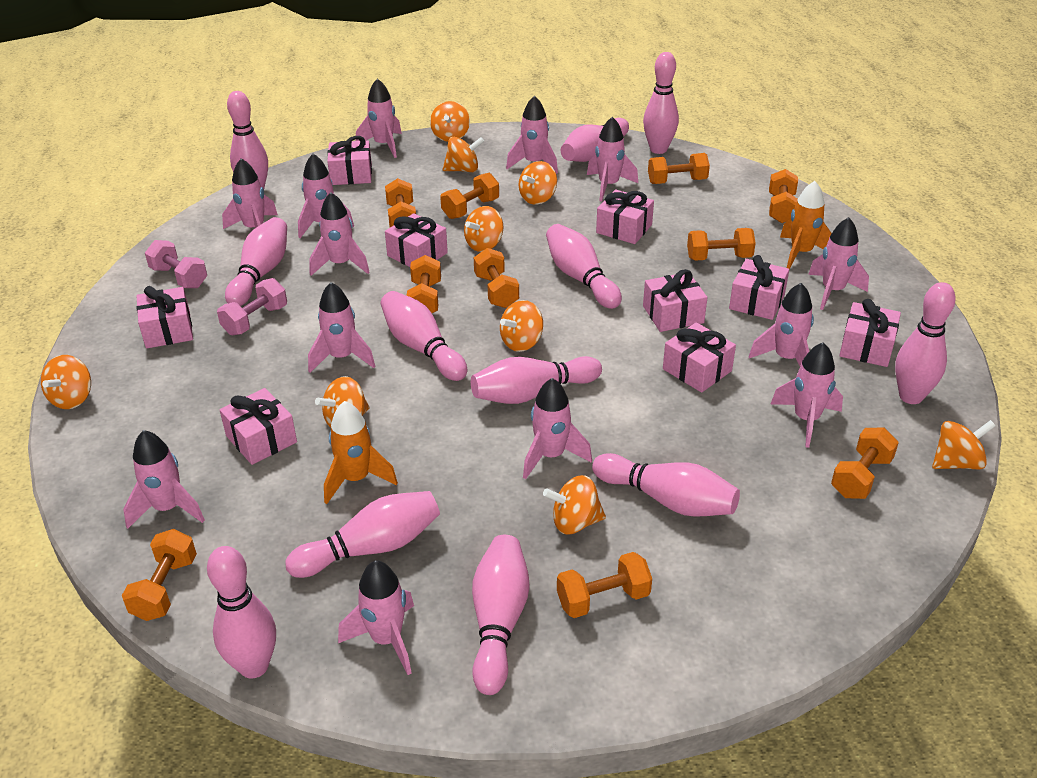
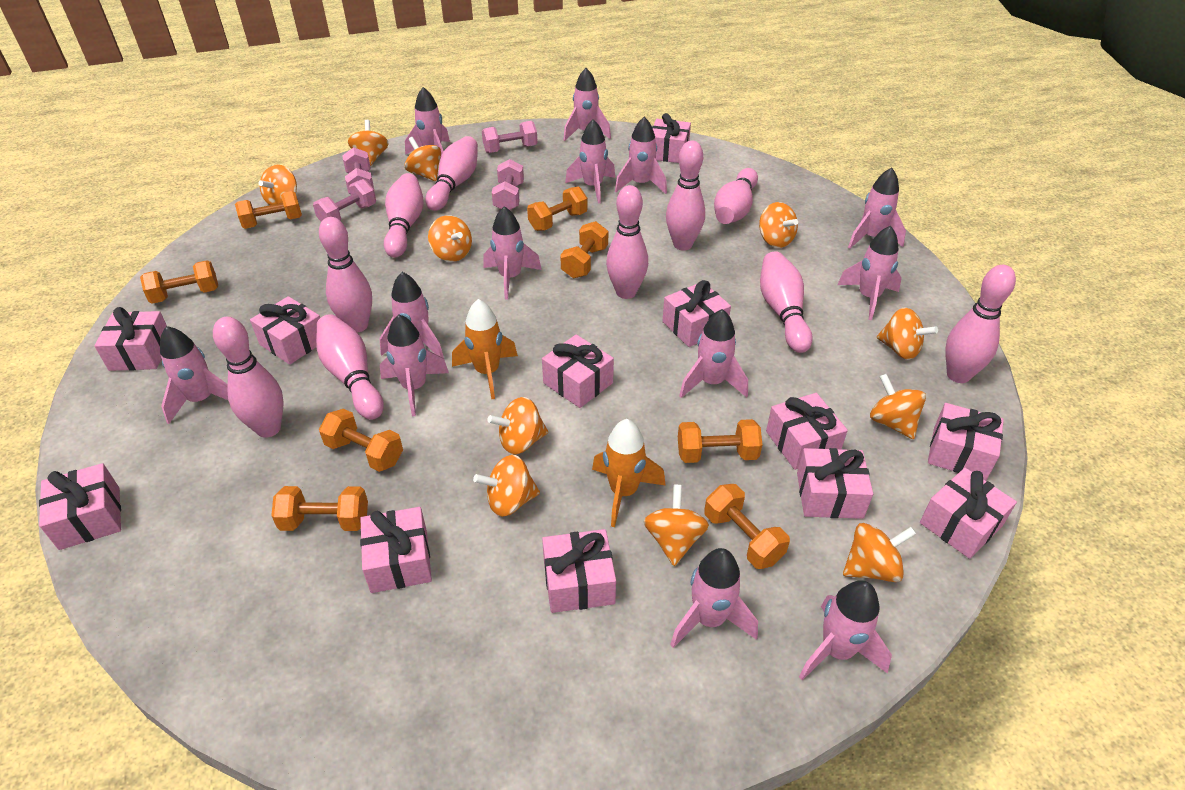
orange dumbbell: [122,529,197,621] [385,178,416,227] [406,255,441,313] [440,173,499,219] [474,248,519,308] [557,552,652,618] [648,153,710,184] [687,228,756,261] [769,169,798,223] [831,427,899,499] = 10 -> [140,260,218,304] [235,191,302,229] [271,486,368,531] [319,409,403,472] [527,187,587,231] [560,221,608,278] [678,419,762,463] [704,484,790,569] = 8
orange spinning top: [41,355,91,409] [315,376,370,428] [430,101,470,142] [443,137,484,172] [464,206,503,252] [500,300,543,352] [519,161,557,205] [543,475,606,534] [932,420,996,469] = 9 -> [258,165,297,205] [348,120,389,166] [405,137,441,181] [428,215,472,262] [473,455,540,517] [488,397,548,454] [643,485,709,566] [759,202,798,248] [843,523,916,582] [870,374,926,439] [877,307,938,360] = 11
pink bowling pin: [207,546,276,679] [225,217,287,306] [227,91,268,189] [285,491,440,578] [380,291,467,381] [471,356,602,404] [472,535,530,695] [546,224,622,309] [561,118,629,162] [592,453,740,517] [643,52,679,154] [895,282,956,404] = 12 -> [213,317,284,438] [316,314,384,420] [319,217,372,333] [384,173,424,258] [425,136,478,211] [606,185,648,299] [666,141,705,251] [714,168,758,224] [760,251,813,353] [945,265,1016,383] = 10
pink dumbbell: [145,240,207,288] [217,278,287,335] = 2 -> [313,179,376,222] [342,147,374,194] [482,121,538,153] [492,159,524,210] = 4
pink gift: [136,286,193,349] [220,388,297,465] [327,136,372,185] [385,213,448,267] [596,189,654,244] [643,269,707,332] [663,322,736,393] [729,255,789,320] [839,299,901,367] = 9 -> [39,463,121,550] [94,307,167,371] [250,296,320,365] [360,507,432,593] [542,335,614,408] [542,529,616,613] [652,113,691,163] [662,280,731,347] [766,393,848,470] [797,448,873,519] [920,468,1017,559] [928,403,1004,480] = 12

